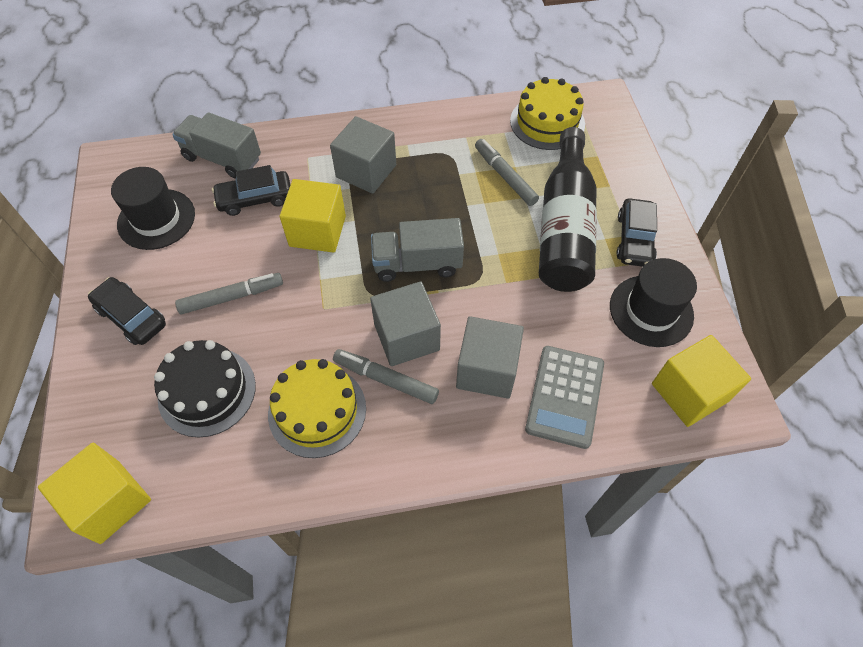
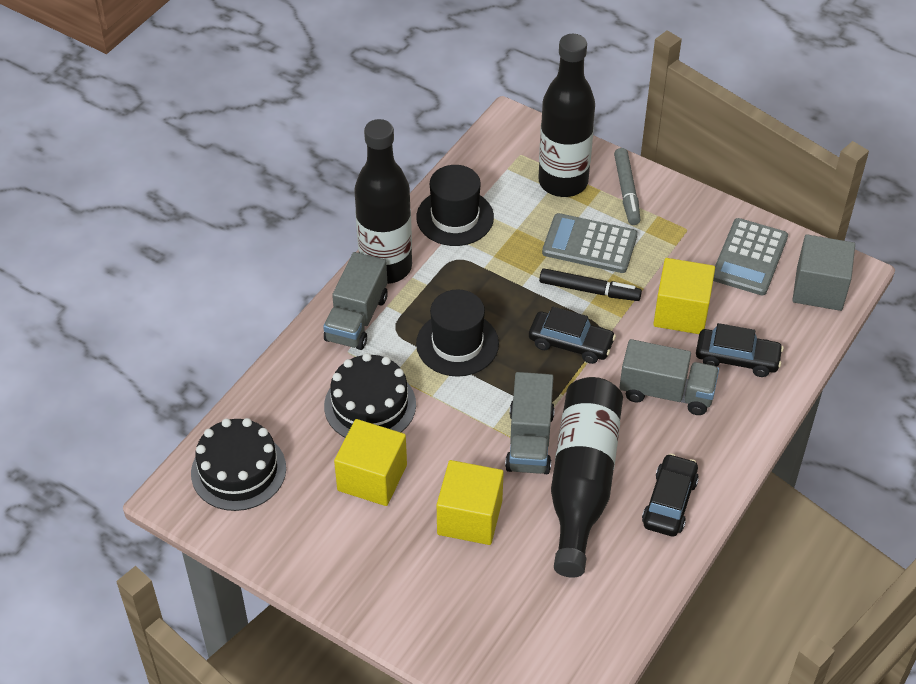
black bottle: [539,127,597,292] = 1 -> [354,119,412,284] [538,34,595,197] [551,377,623,578] = 3
black cake: [154,340,256,438] = 1 -> [191,418,286,511] [324,353,416,438] = 2
black marker: none = 0 -> [539,268,642,301] = 1
grey calculator: [525,346,604,449] = 1 -> [542,213,638,273] [713,218,788,295] = 2
grey cube: [330,116,396,194] [370,281,441,366] [456,316,524,399] = 3 -> [792,234,855,311] = 1
grey marker: [175,273,283,314] [333,349,439,404] [475,139,539,206] = 3 -> [614,148,640,225] = 1
grey truck: [172,112,261,179] [371,218,464,282] = 2 -> [323,252,388,350] [505,372,555,474] [619,339,719,415] = 3
yellow cake: [268,359,366,458] [510,77,585,150] = 2 -> none = 0

